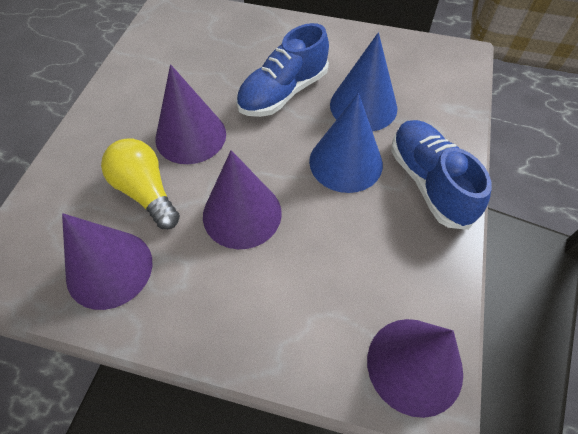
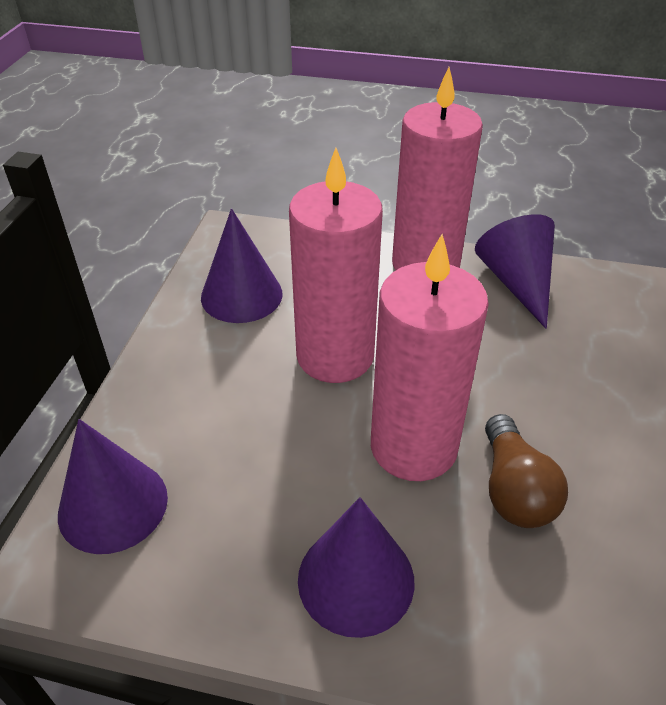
blue cone: [309,93,383,193] [330,32,397,131] = 2 -> none = 0
blue shoe: [236,23,329,117] [391,120,492,230] = 2 -> none = 0
brown light bulb: none = 0 -> [485,414,568,528] = 1
pink candle: none = 0 -> [289,148,383,383] [371,234,489,481] [392,67,483,270] = 3
yellow light bulb: [101,138,180,229] = 1 -> none = 0

